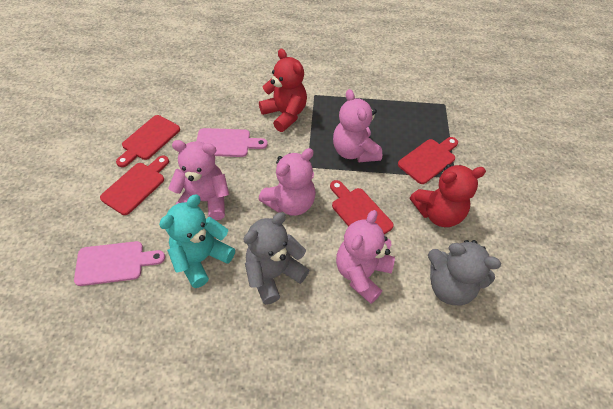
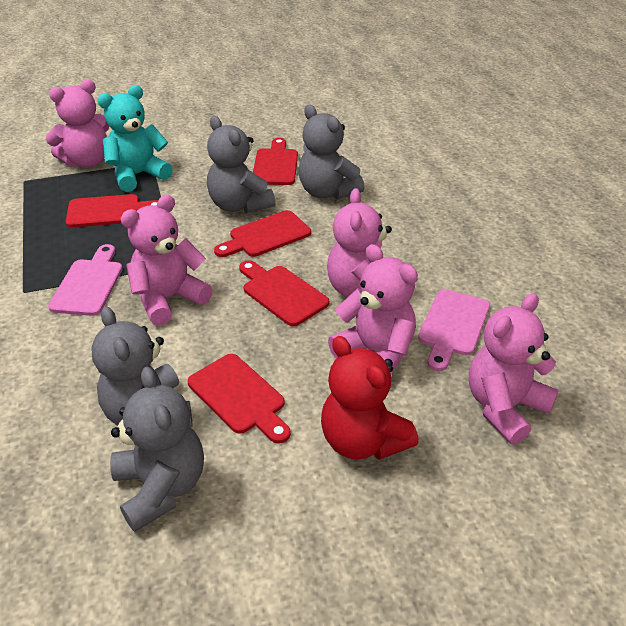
grey teddy bear: [244,212,309,305] [428,240,501,305] = 2 -> [91,306,192,427] [110,367,204,532] [207,116,276,213] [299,104,365,199] = 4
pink teddy bear: [168,140,229,220] [259,148,316,216] [333,89,382,162] [336,210,395,304] = 4 -> [46,79,109,168] [121,195,213,326] [327,188,392,297] [328,244,418,373] [469,293,559,445] = 5
red cutting board: [100,156,169,215] [116,115,180,167] [330,180,394,234] [398,137,458,184] = 4 -> [66,194,159,228] [188,354,291,444] [214,210,311,257] [239,260,329,326] [253,138,298,185] = 5
red teddy bear: [259,49,307,132] [410,164,486,227] = 2 -> [321,336,419,460] = 1

